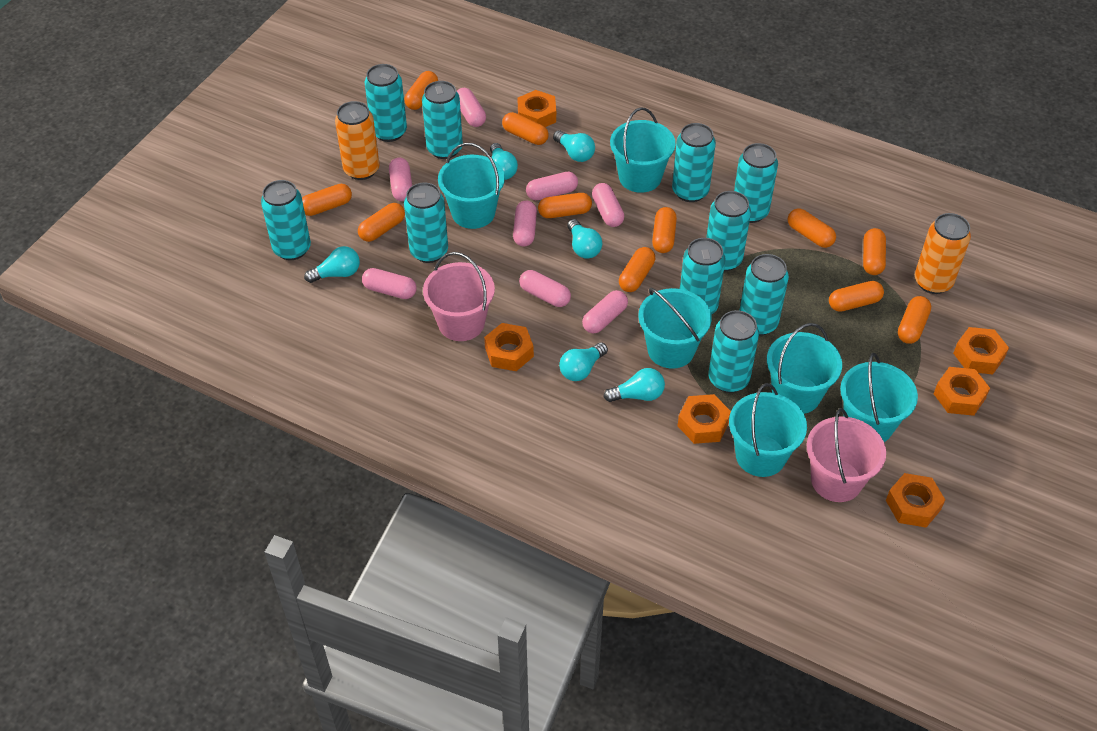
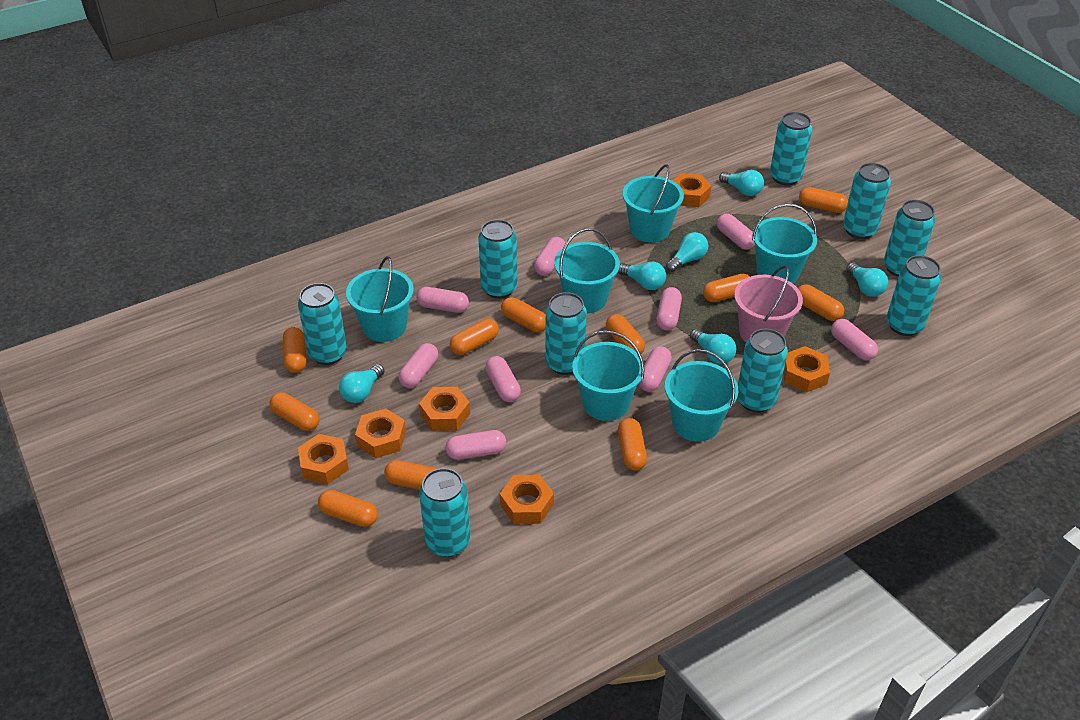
orange can: [335,101,380,180] [915,213,971,294] = 2 -> none = 0
pink bucket: [423,252,495,341] [807,408,886,502] = 2 -> [734,265,803,342] = 1
pink capsule: [362,268,417,299] [389,158,412,201] [457,88,486,127] [513,201,537,247] [519,270,571,307] [526,172,578,200] [582,290,628,334] [592,183,624,227] = 8 -> [399,343,438,388] [416,287,469,313] [446,430,506,460] [485,356,521,402] [534,237,566,276] [639,346,672,392] [657,287,682,330] [717,214,755,250] [831,319,878,360] = 9
turquoise can: [261,180,311,260] [365,64,407,142] [404,182,448,263] [422,81,463,159] [672,123,716,202] [680,238,726,315] [706,191,751,271] [709,310,759,393] [734,143,778,223] [739,254,789,336] = 10 -> [298,283,347,365] [419,468,471,557] [478,220,518,299] [545,292,587,375] [737,329,788,412] [770,112,812,185] [843,163,891,239] [884,200,935,277] [886,255,941,336] = 9

